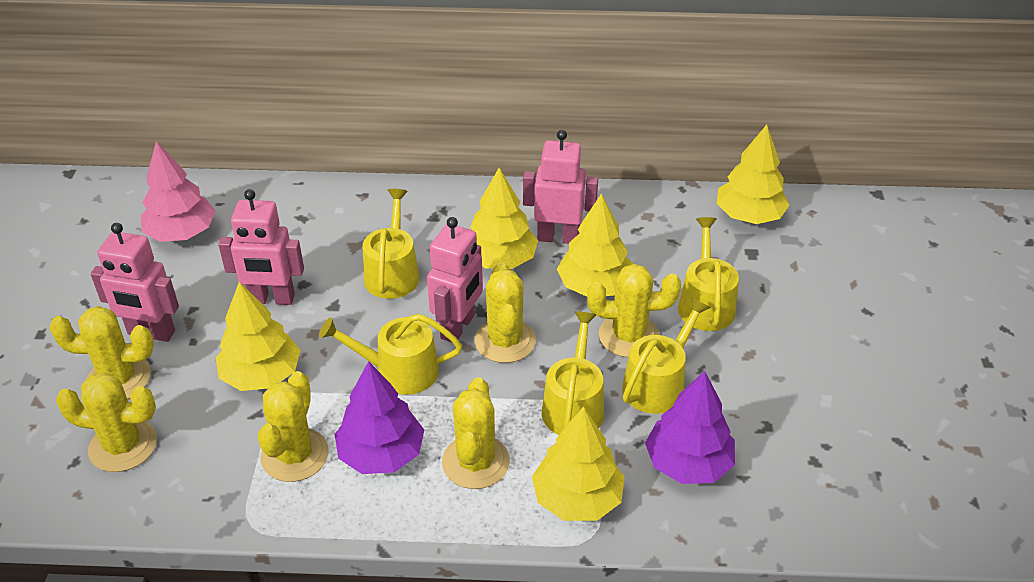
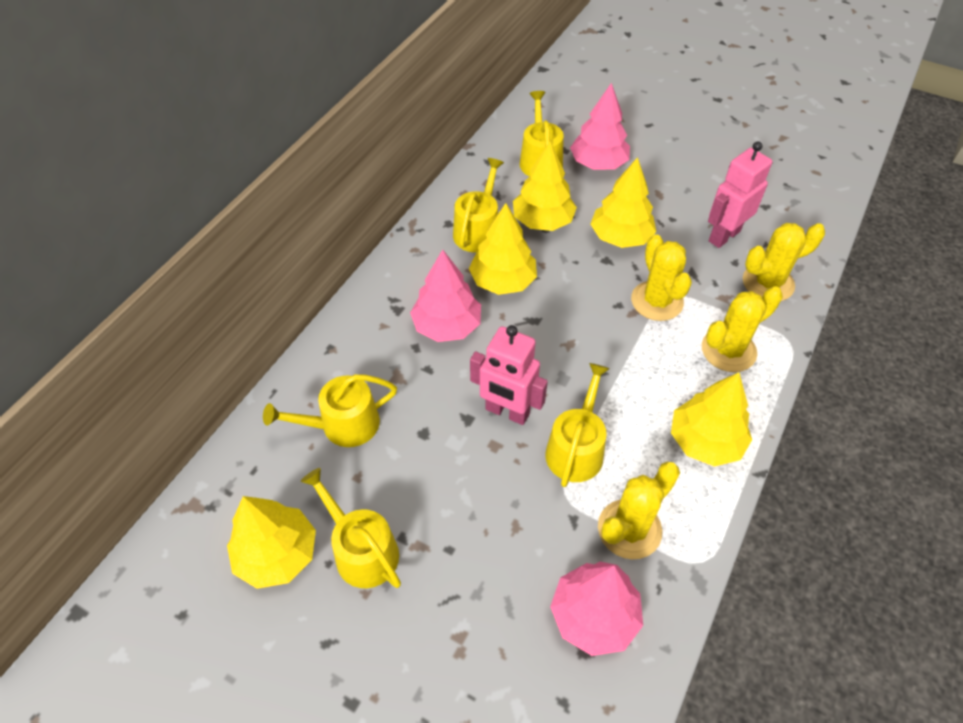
pink robot: [91,223,179,342] [218,189,304,305] [427,217,483,342] [523,130,598,244] = 4 -> [470,325,548,425] [708,141,772,248] = 2
pink tree: [141,141,215,242] = 1 -> [410,249,481,342] [550,562,643,656] [570,83,630,170] = 3
purple tree: [335,361,424,474] [645,371,735,484] = 2 -> none = 0
yellow cactus: [49,306,154,399] [56,372,157,472] [258,371,329,482] [442,377,510,489] [475,262,536,363] [587,264,681,357] = 6 -> [598,462,680,559] [631,234,692,321] [702,286,783,372] [743,223,825,301] = 4

